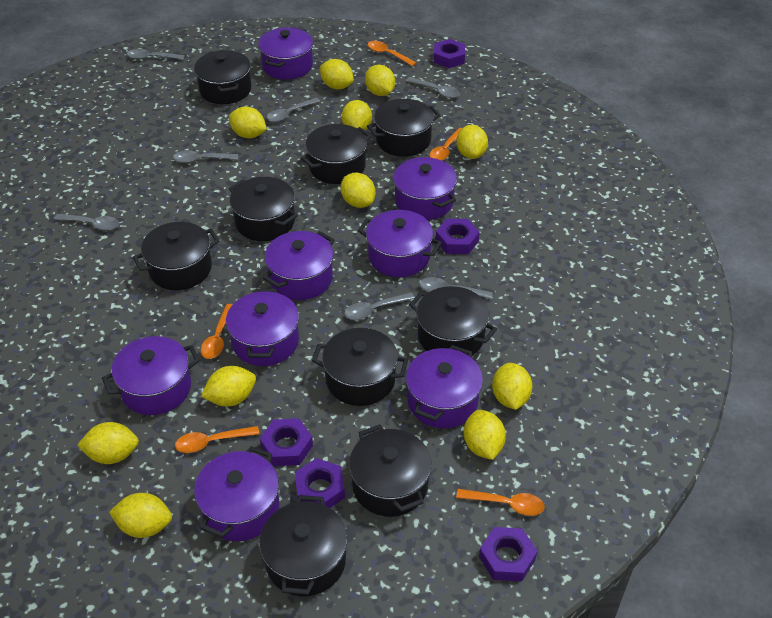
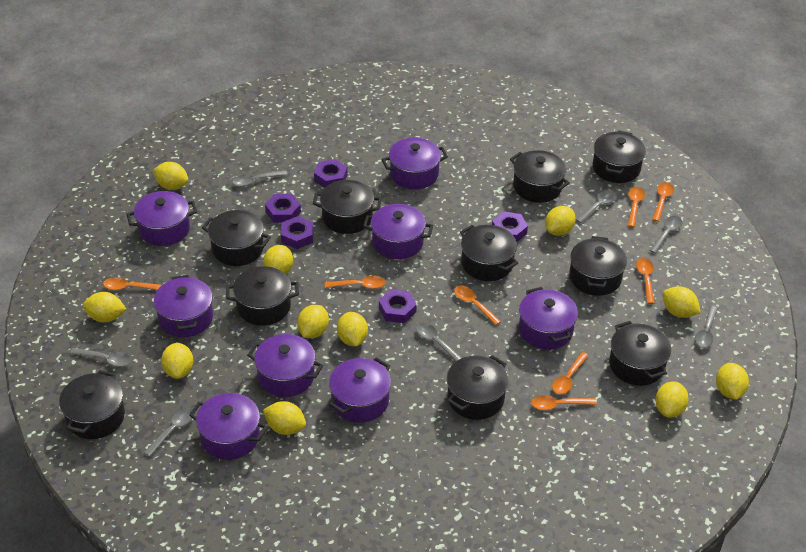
black pot: [133,222,220,290] [194,50,251,104] [229,177,298,241] [259,495,347,596] [301,124,371,184] [312,328,408,406] [349,424,432,517] [367,99,441,157] [409,286,497,355] = 9 -> [59,370,125,439] [202,210,271,266] [226,266,299,326] [313,180,382,234] [447,355,508,420] [460,225,518,281] [510,150,570,203] [569,236,627,296] [593,130,646,183] [609,321,671,386] = 10
orange spoon: [175,426,259,453] [201,304,233,359] [368,41,416,66] [429,128,462,161] [456,489,545,516] = 5 -> [103,277,162,290] [325,276,385,289] [454,286,501,325] [531,395,597,410] [552,352,588,394] [628,187,645,227] [636,258,655,304] [652,182,674,222] = 8

